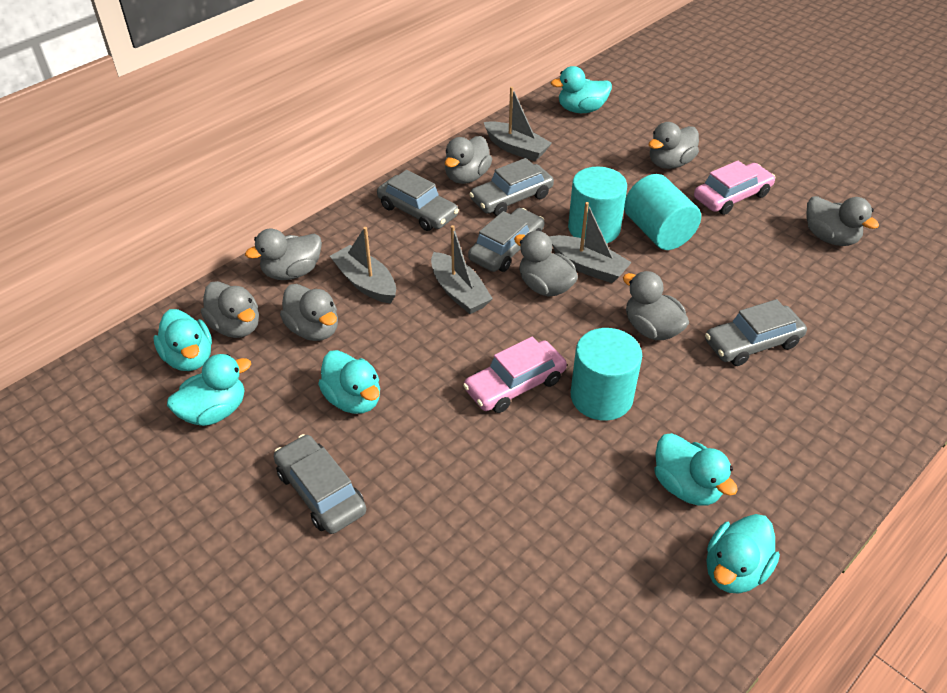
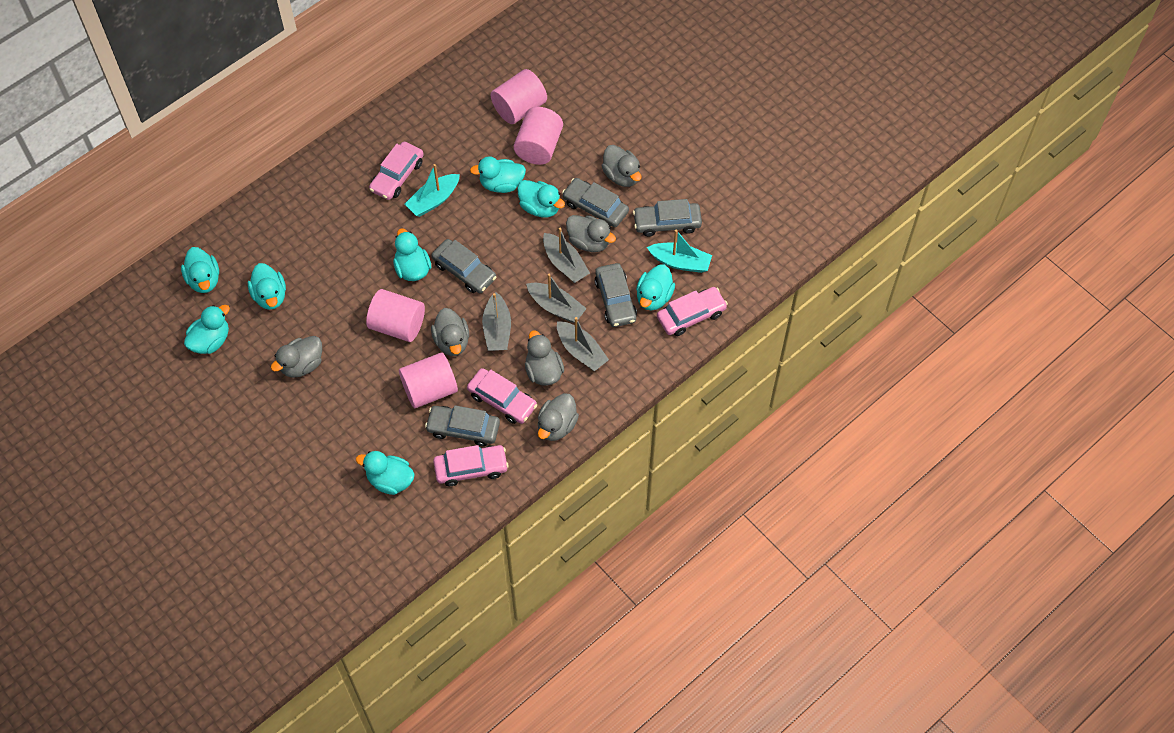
grey duck: [201,281,259,338] [245,229,322,280] [280,284,338,341] [445,136,492,184] [514,231,578,297] [623,271,689,340] [649,122,699,169] [806,196,879,246] = 8 -> [271,336,322,378] [431,308,469,356] [525,330,564,386] [538,393,579,441] [566,215,616,252] [602,145,641,187] = 6
pink car: [463,337,567,413] [694,161,775,215] = 2 -> [369,142,424,200] [433,445,509,486] [467,368,537,424] [657,287,728,336] = 4
pink cylinder: none = 0 -> [366,289,425,342] [399,353,458,408] [491,69,547,124] [514,107,563,165] = 4
turquoise boat: none = 0 -> [404,164,460,217] [647,230,712,273] = 2
turquoise cylinder: [568,167,627,243] [571,328,642,421] [624,174,701,250] = 3 -> none = 0
turquoise duck: [154,309,212,371] [167,354,251,426] [318,350,380,414] [551,66,612,113] [654,433,738,506] [706,514,780,593] = 6 -> [181,247,219,293] [184,305,230,354] [248,263,286,310] [356,451,414,495] [393,228,431,281] [470,156,526,193] [517,180,565,217] [636,265,675,311] = 8

